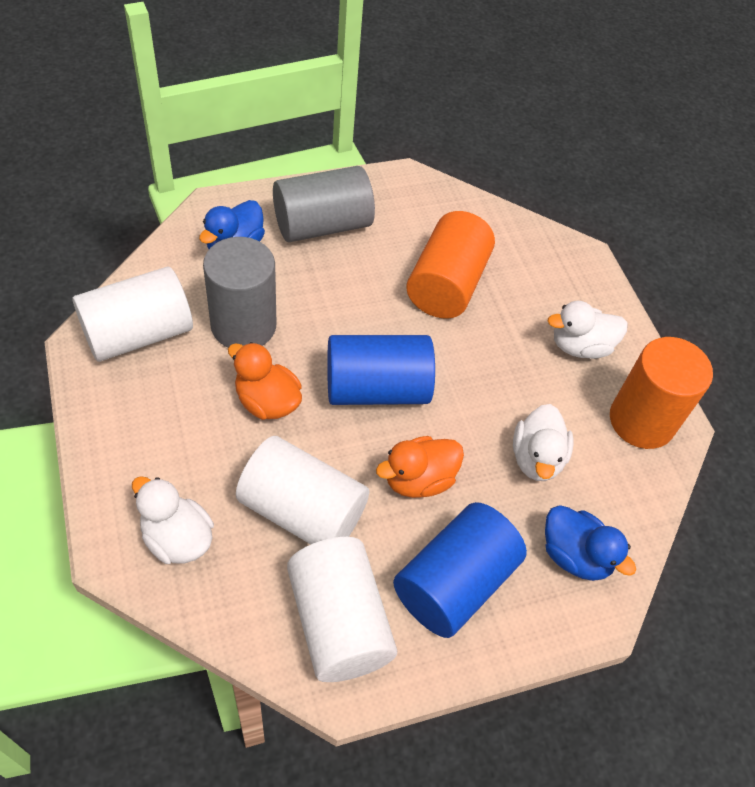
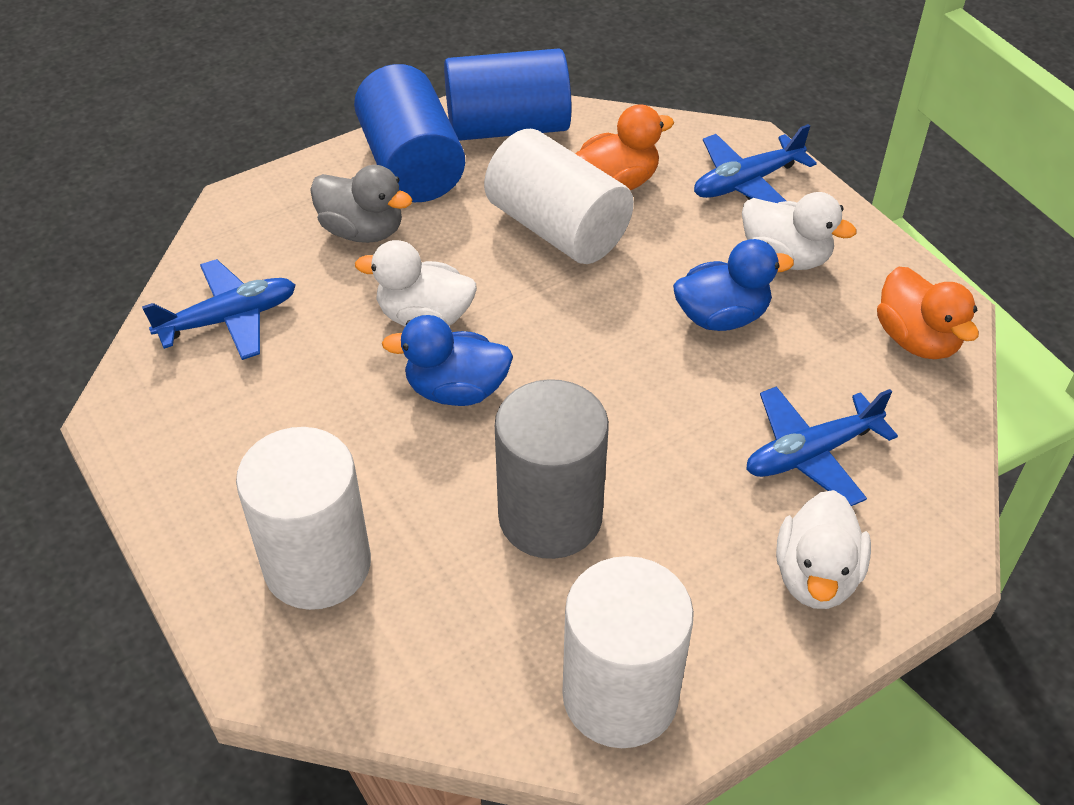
blue plane: none = 0 -> [142,259,296,360] [694,124,817,203] [746,386,898,506] = 3
grey cylinder: [203,237,276,348] [273,166,375,242] = 2 -> [495,379,609,559] = 1
grey duck: none = 0 -> [310,165,412,243] = 1
orange cylinder: [406,211,495,319] [610,337,713,449] = 2 -> none = 0

